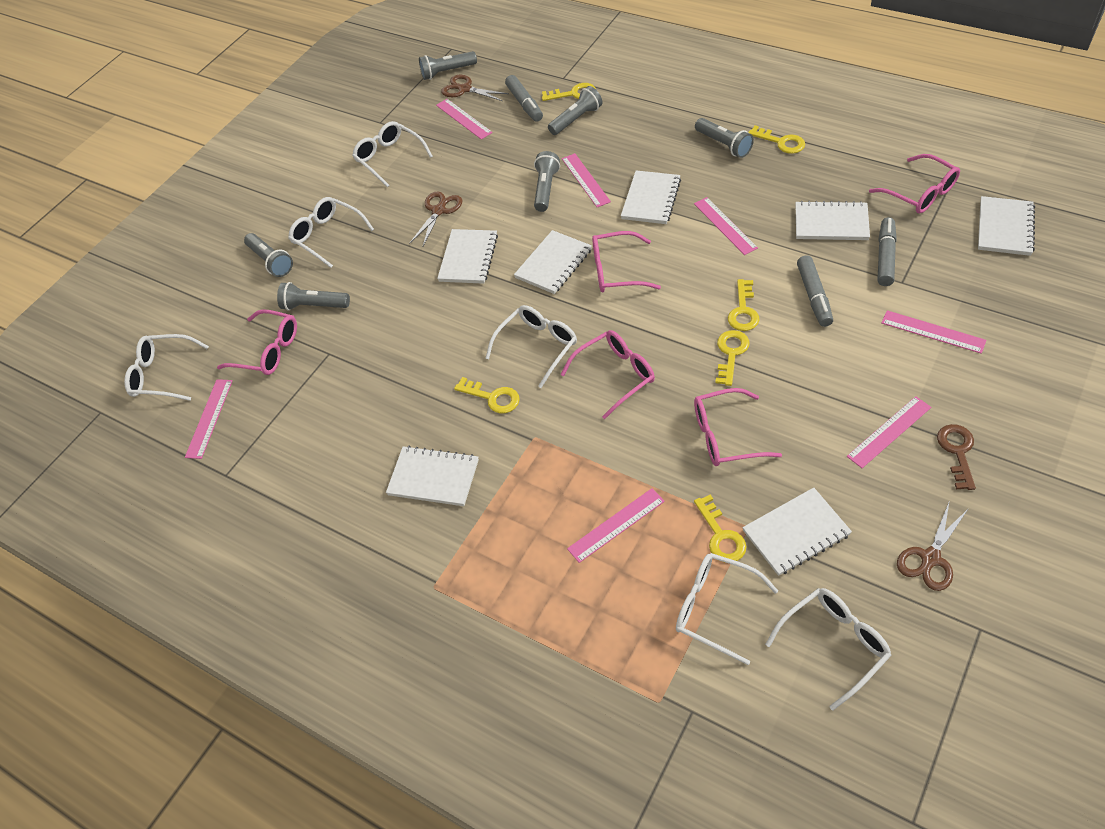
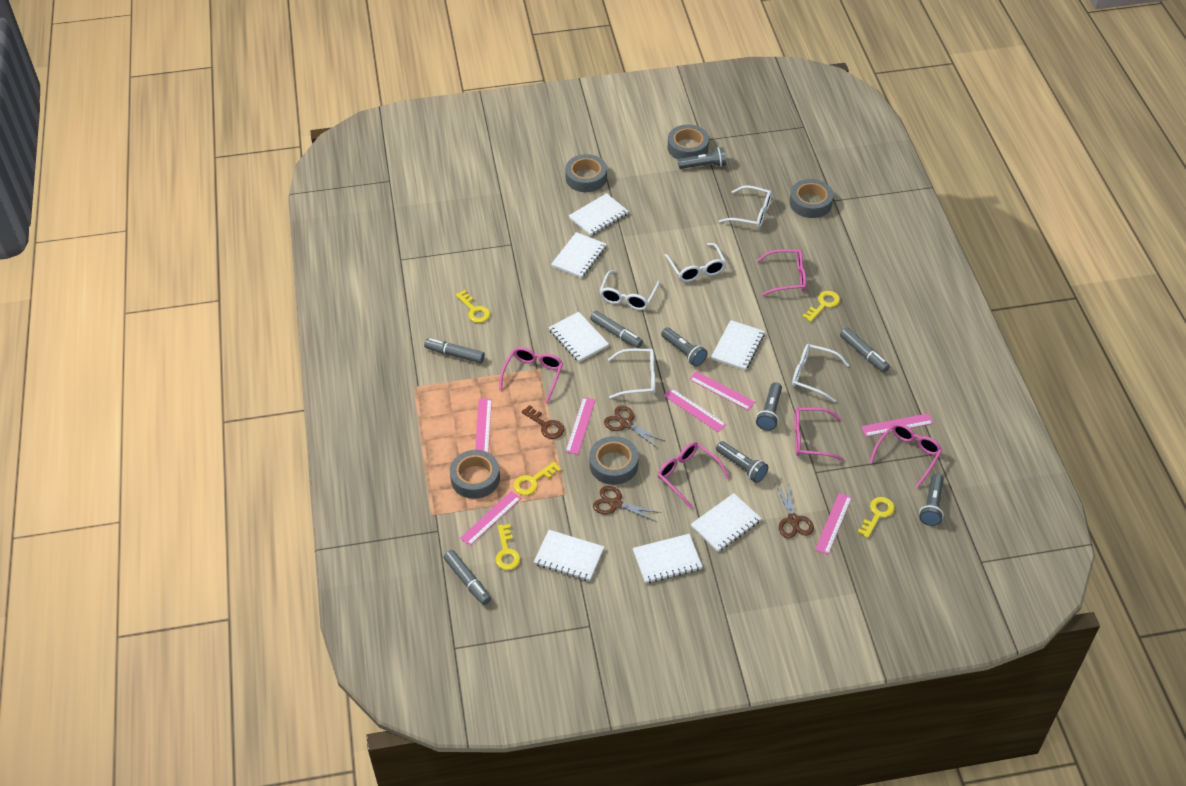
grey flashlight: [244,233,293,277] [277,282,350,311] [419,51,477,80] [534,151,560,212] [548,86,603,135] [695,118,754,158] = 6 -> [661,327,707,367] [678,147,726,169] [716,441,768,483] [756,382,782,431] [919,474,944,526] = 5
grey marker: [505,75,543,122] [797,255,833,327] [877,217,897,286] = 3 -> [424,338,485,363] [443,550,491,605] [590,311,643,348] [840,327,890,372] = 4
grey tape: none = 0 -> [450,450,500,499] [565,154,607,192] [589,436,639,485] [668,125,709,160] [790,179,834,218] = 5
white glasses: [124,334,209,401] [288,197,374,268] [352,121,433,187] [485,305,577,388] [676,553,778,665] [765,588,892,710] = 6 -> [600,270,660,310] [608,349,655,399] [665,243,726,282] [719,185,772,228] [792,344,849,402] = 5
yellow key: [454,377,520,413] [542,83,596,101] [694,495,747,563] [715,330,750,386] [728,279,760,331] [748,125,805,154] = 6 -> [456,290,490,323] [495,524,521,570] [514,461,561,495] [802,291,840,322] [857,497,895,538] = 5

